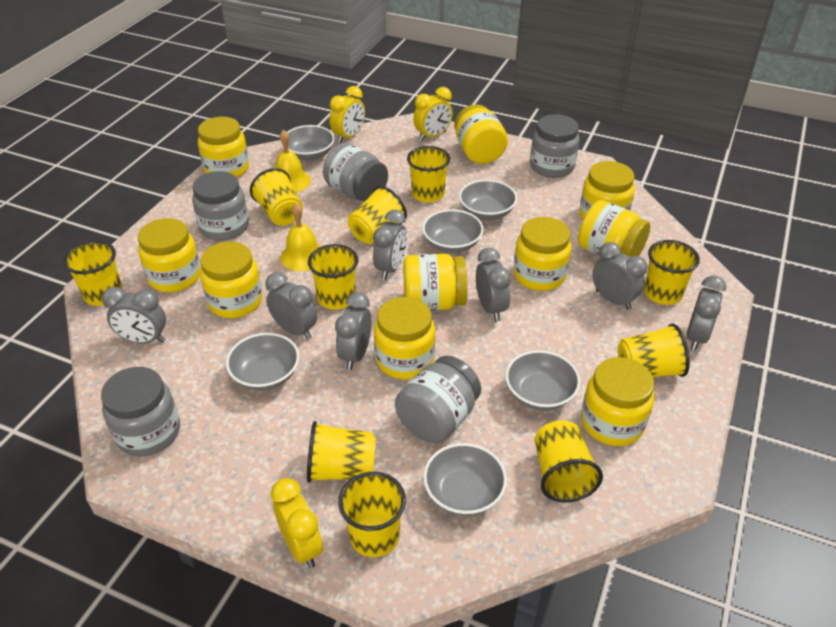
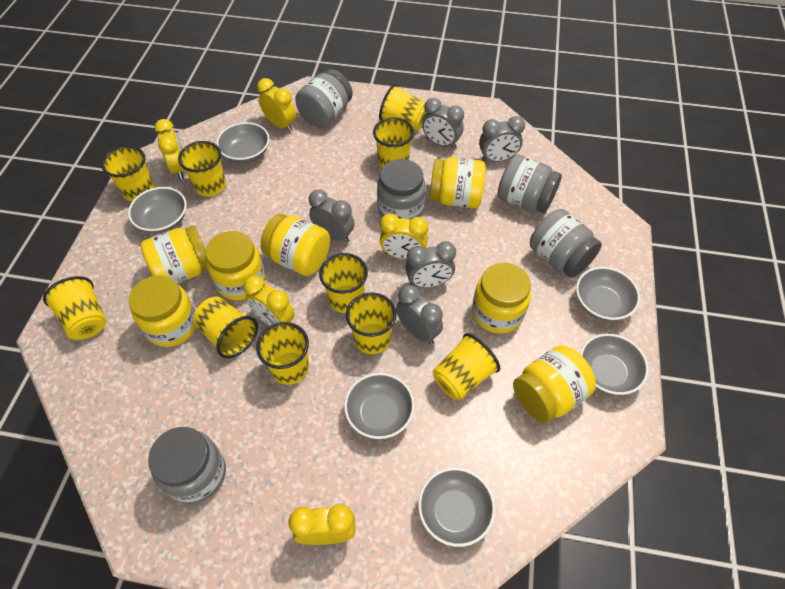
grey clock: [102,287,166,343] [265,272,317,339] [335,292,372,370] [373,210,407,280] [476,248,511,321] [592,242,648,310] [686,275,726,350] = 7 -> [309,190,355,243] [396,285,443,344] [406,241,456,288] [422,98,464,149] [479,116,525,162] = 5
yellow bell: [275,130,311,192] [281,203,321,271] = 2 -> none = 0
yellow clock: [271,478,323,568] [329,86,365,143] [413,87,453,141] = 3 -> [154,119,185,179] [243,276,295,326] [257,78,296,132] [288,504,355,545] [380,214,428,259] = 5
yellow jar: [138,218,201,293] [198,117,249,178] [200,242,262,318] [374,297,435,379] [403,254,468,311] [455,104,508,164] [514,217,572,291] [578,200,650,257] [579,161,635,219] [581,357,654,446] = 10 -> [129,275,196,347] [140,226,207,284] [205,231,266,301] [260,214,330,276] [430,157,486,208] [472,263,531,334] [513,345,596,423] = 7

